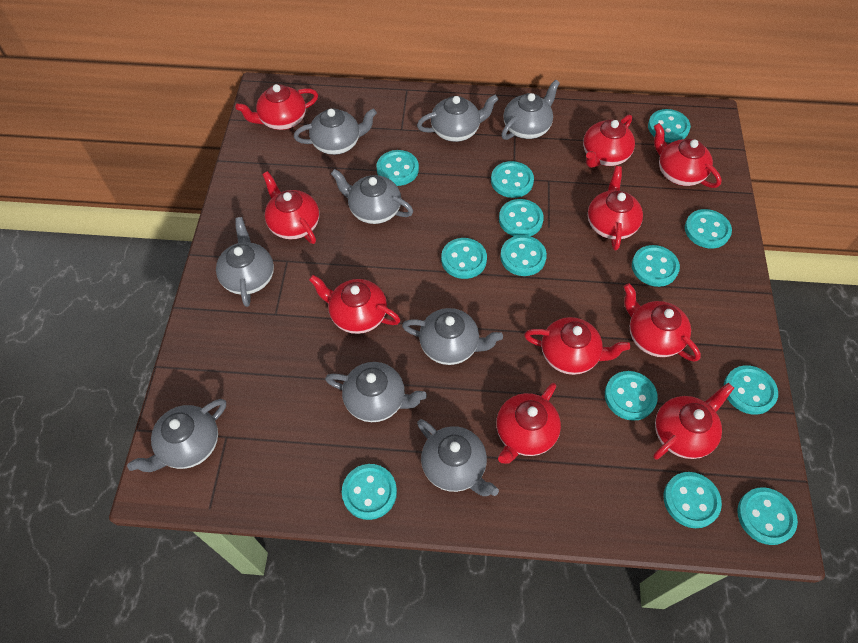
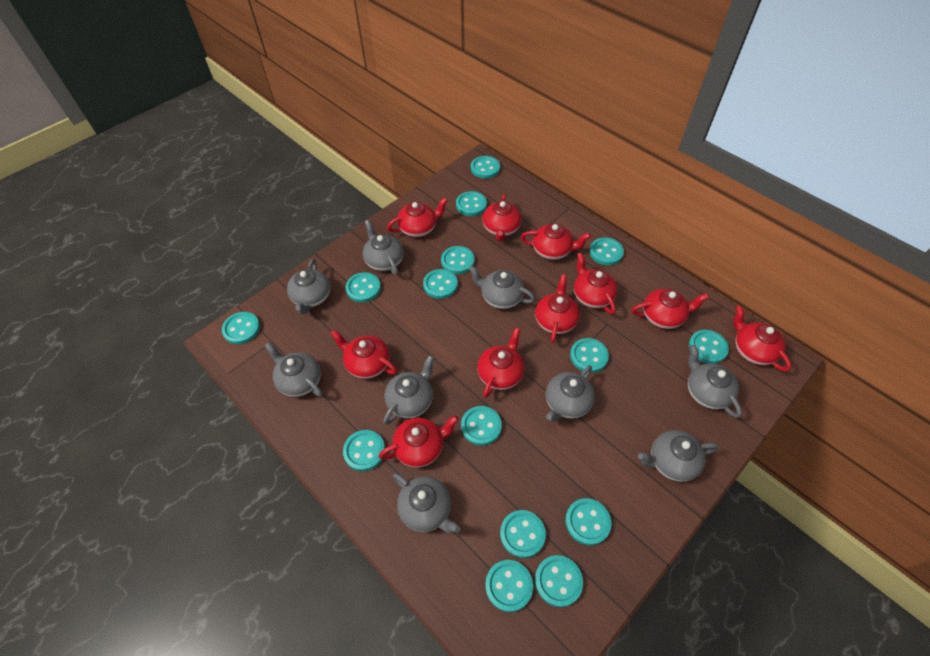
turquoise button: [342,464,397,520] [376,150,419,186] [441,238,487,279] [491,161,534,198] [499,199,544,236] [500,235,547,276] [605,371,658,421] [632,245,680,287] [648,109,691,143] [664,472,722,528] [685,209,732,249] [724,365,778,415] [737,487,798,545] = 13 -> [222,312,260,344] [343,430,385,471] [346,272,381,302] [423,269,458,299] [441,246,474,274] [456,191,487,216] [461,406,502,446] [471,156,500,179] [485,560,533,612] [500,510,546,558] [535,555,583,607] [565,498,612,545] [570,338,609,373] [589,237,624,265] [689,330,729,364] = 15

